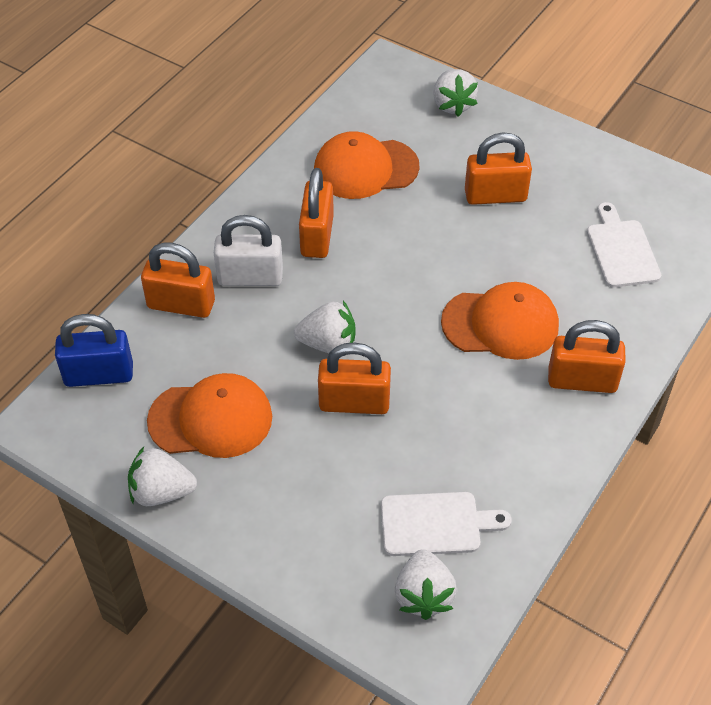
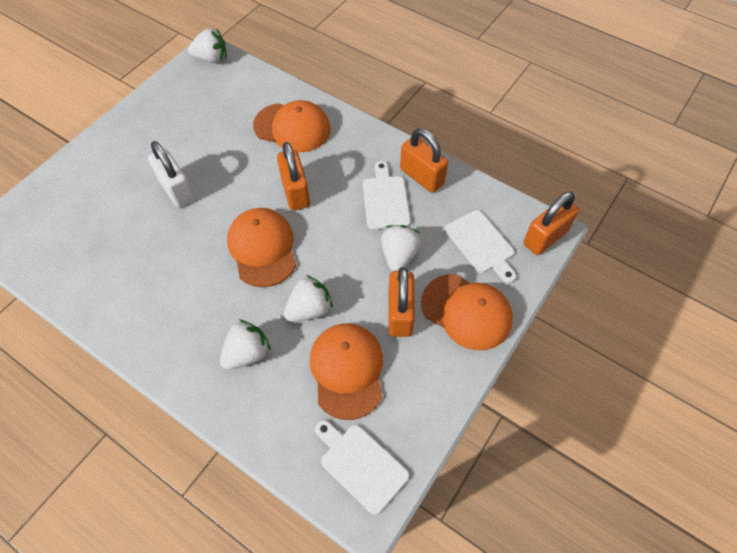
blue padlock: [55,314,133,387] = 1 -> none = 0
orange cap: [147,373,272,458] [314,131,420,199] [441,282,559,360] = 3 -> [227,208,296,287] [253,100,331,152] [310,323,383,420] [421,274,513,351] = 4
orange padlock: [141,243,215,318] [299,168,334,258] [318,342,391,414] [465,132,532,205] [548,320,626,393] = 5 -> [277,142,310,210] [388,267,415,337] [400,128,448,193] [523,192,579,255] = 4
white cutting board: [381,492,512,556] [587,202,661,288] = 2 -> [315,420,409,515] [363,161,411,230] [445,210,516,283] = 3

